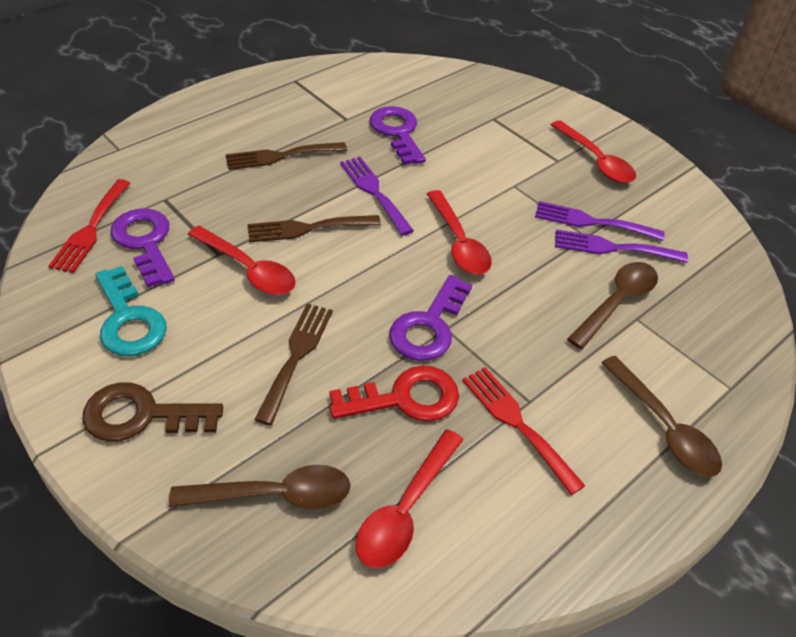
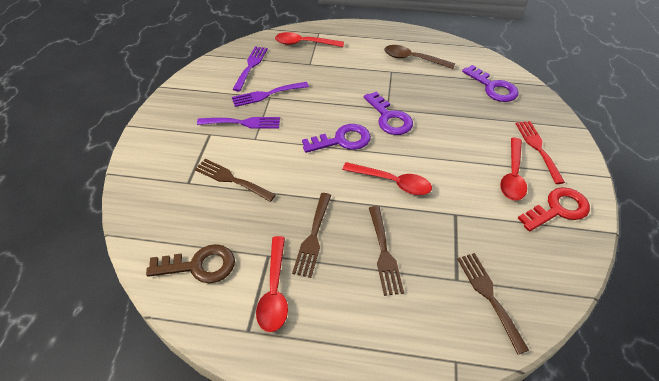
brown fork: [225,142,347,170] [247,215,381,243] [255,303,333,425] = 3 -> [195,159,276,202] [292,193,331,278] [369,206,404,296] [457,253,529,355] = 4
brown spoon: [169,465,351,510] [567,262,658,349] [601,356,722,477] = 3 -> [384,45,455,69] = 1
red fork: [48,179,130,273] [462,367,585,495] = 2 -> [515,121,565,184] = 1
turquoise key: [95,266,167,356] = 1 -> none = 0

